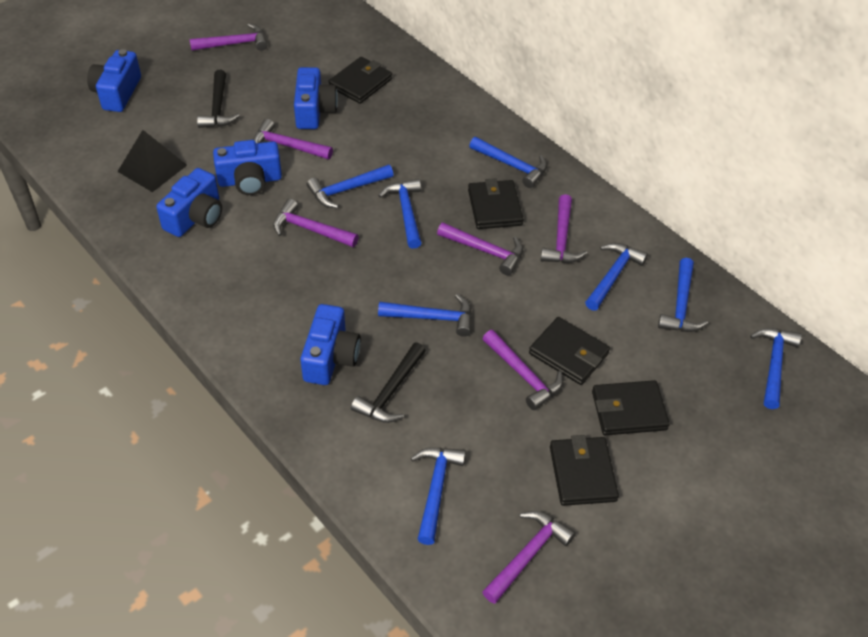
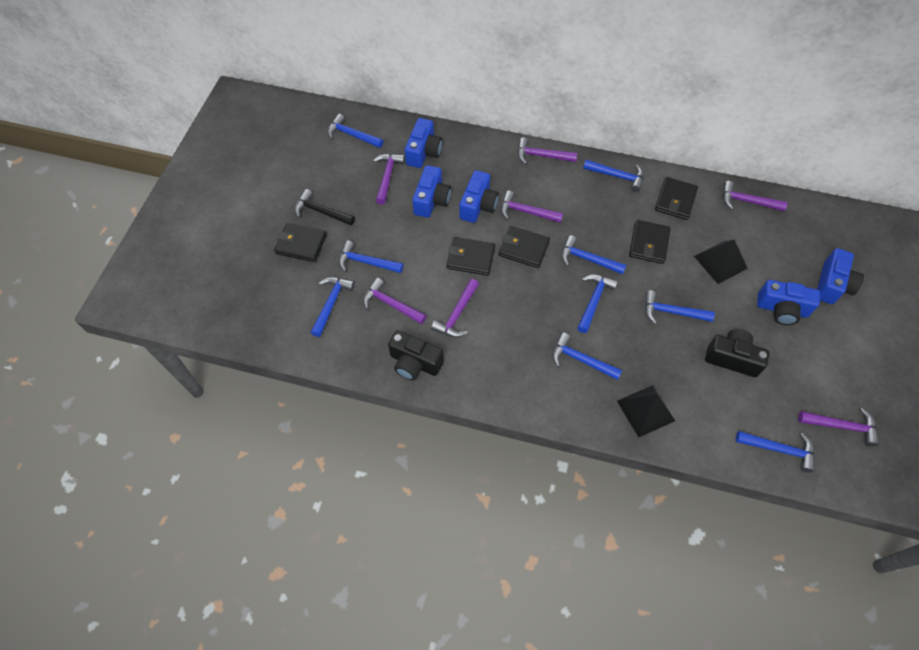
black camera: none = 0 -> [388,330,444,380] [705,329,769,377] = 2
black hammer: [197,70,240,128] [351,343,426,423] = 2 -> [294,189,355,225] = 1
black pyramid: [117,130,187,192] = 1 -> [617,385,675,438] [694,240,748,284] = 2
blue hammer: [307,165,393,208] [378,179,421,249] [378,294,472,337] [411,447,466,545] [469,137,547,188] [585,243,648,310] [658,258,708,332] [750,328,802,409] = 8 -> [311,277,355,337] [327,114,383,148] [339,240,403,273] [552,332,622,380] [561,235,626,275] [577,274,618,333] [583,160,644,192] [645,290,715,324] [736,431,814,472] = 9

